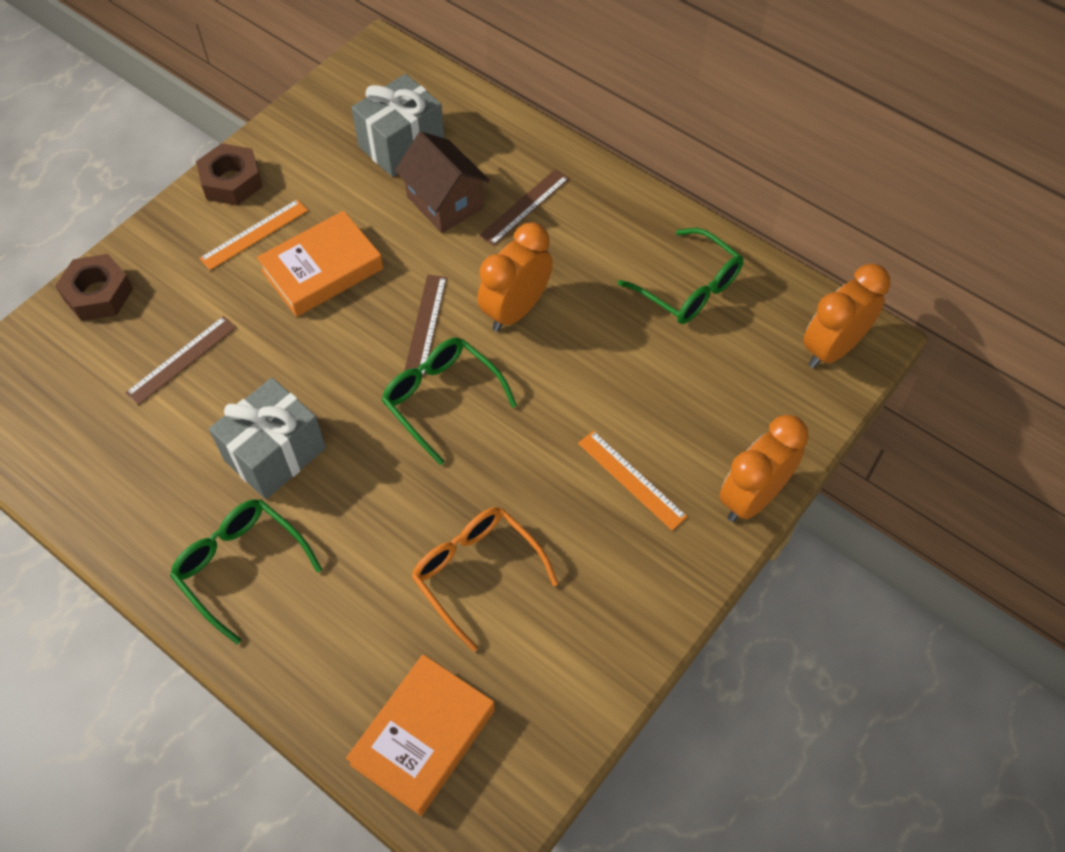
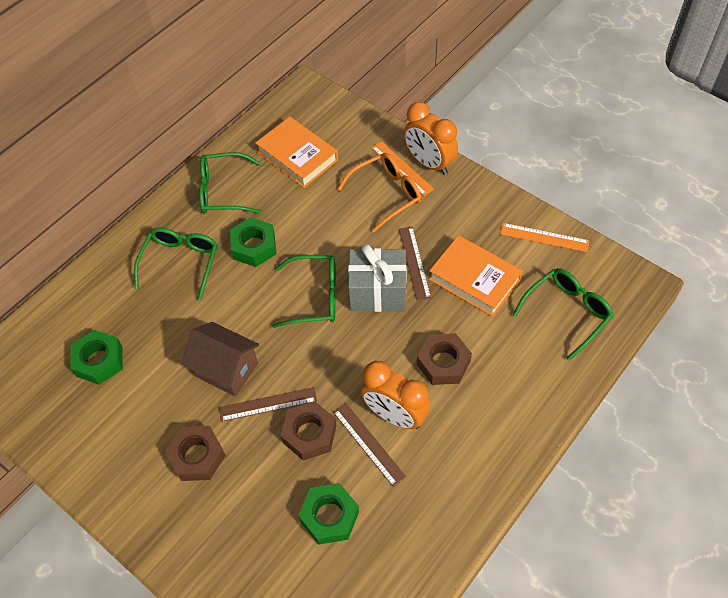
brown nut: [55,254,133,321] [196,143,263,206] = 2 -> [165,426,226,481] [281,401,337,461] [417,333,472,385] = 3
green glasses: [170,499,322,644] [382,338,517,465] [618,228,743,324] = 3 -> [134,227,218,301] [199,152,261,214] [272,255,336,328] [513,268,613,361] = 4
green nut: none = 0 -> [70,330,123,385] [230,217,277,267] [298,483,359,545] = 3
grey gift: [209,378,326,499] [351,74,444,177] = 2 -> [348,244,407,312] = 1
orange clock: [477,223,553,332] [719,415,808,522] [803,264,890,368] = 3 -> [361,361,430,429] [404,102,458,175] = 2

